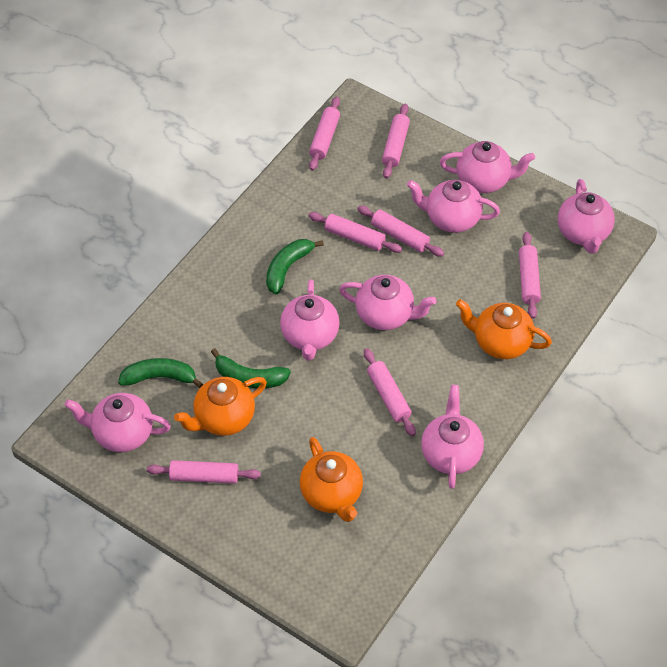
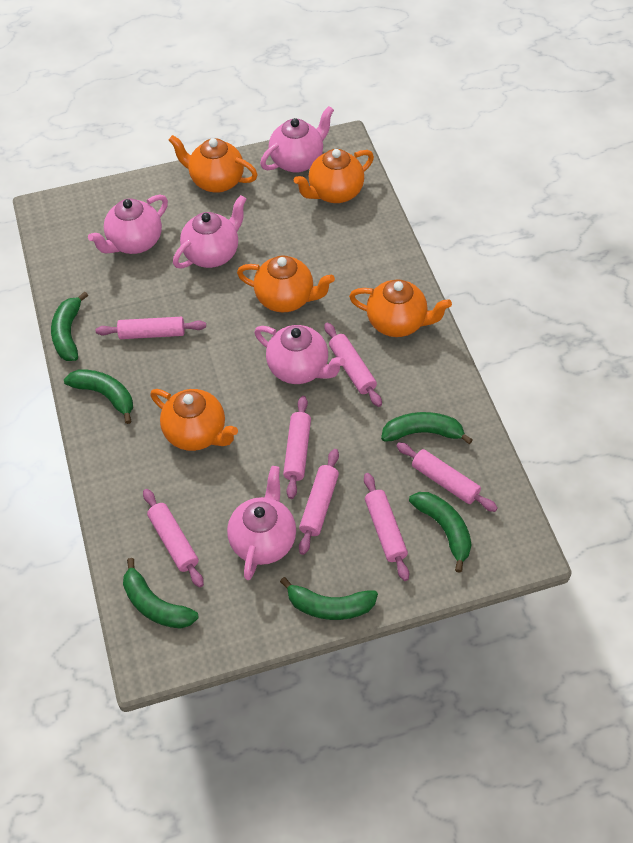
green banana: [118,358,203,388] [211,348,291,388] [266,239,324,295] = 3 -> [51,291,88,361] [64,369,133,424] [123,558,199,629] [280,577,378,620] [381,412,473,444] [409,492,472,573] = 6
orange teapot: [174,377,267,436] [300,437,363,522] [456,299,552,359] = 3 -> [150,389,238,451] [169,135,258,193] [237,255,335,313] [294,149,374,203] [349,279,452,337] = 5
pink teapot: [65,393,171,452] [280,279,340,360] [339,275,436,330] [407,180,500,233] [421,385,484,489] [440,141,535,193] [558,179,615,254] = 7 -> [88,195,168,254] [173,195,246,269] [227,466,296,580] [254,325,345,384] [260,106,334,173] = 5

